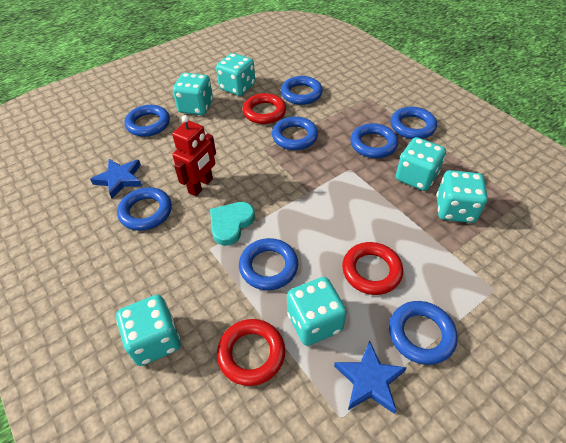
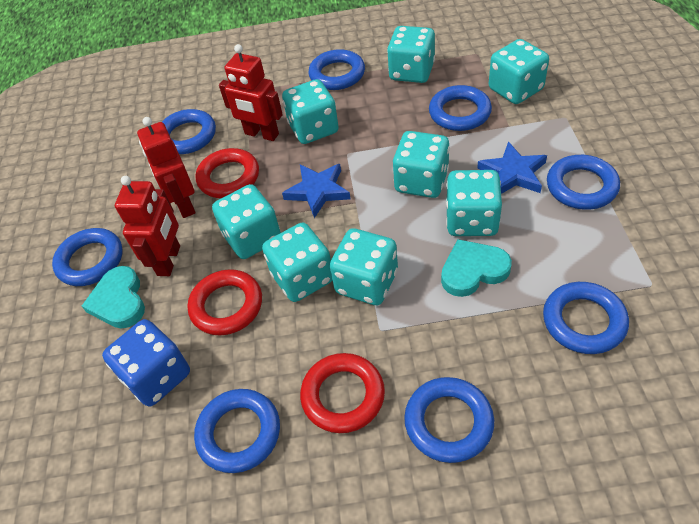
blue dice: none = 0 -> [102,319,190,407] = 1
red robot: [172,115,216,196] = 1 -> [115,176,180,276] [137,117,196,218] [219,44,283,141] = 3
turquoise dice: [116,295,181,366] [173,73,213,115] [216,53,255,96] [287,277,347,346] [396,137,446,191] [437,170,488,223] = 6 -> [212,184,281,259] [262,223,332,302] [282,79,339,144] [330,228,398,305] [387,26,435,83] [393,131,450,198] [446,170,502,236] [489,39,549,104] = 8
turquoise heart: [210,202,255,246] = 1 -> [82,266,145,329] [441,239,512,297] = 2

